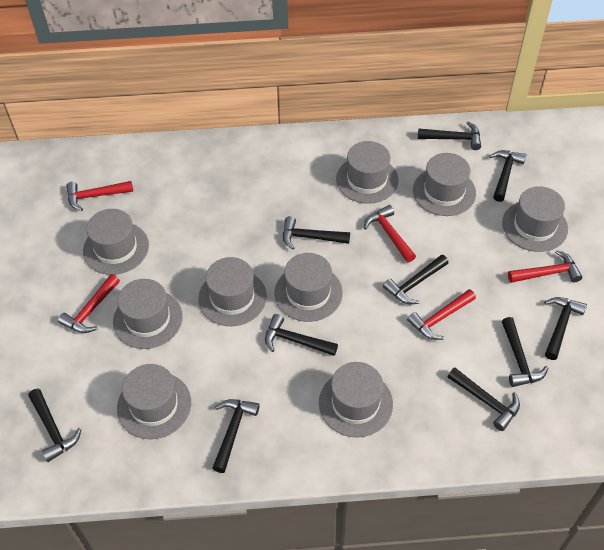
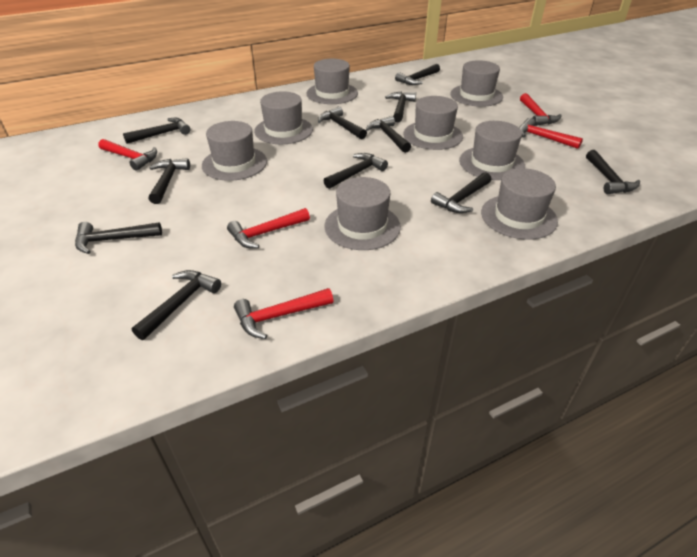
black hammer: [28,389,81,462] [212,399,260,473] [265,314,338,356] [283,216,350,250] [383,254,448,304] [418,122,481,150] [447,367,520,431] [489,150,526,202] [502,317,548,387] [544,297,587,360] = 10 -> [75,222,162,254] [123,118,190,144] [132,270,221,340] [149,158,190,204] [318,106,367,139] [323,153,388,189] [366,116,411,153] [385,92,416,122] [395,64,440,85] [431,172,491,213] [586,150,640,194] = 11
grey hat: [83,209,149,275] [113,279,183,349] [117,364,191,439] [198,257,267,326] [274,253,343,322] [319,362,393,438] [336,141,398,204] [413,153,476,216] [502,186,568,252] = 9 -> [202,121,267,181] [254,91,313,144] [306,59,358,104] [324,177,401,250] [403,96,463,150] [450,60,503,107] [459,121,525,180] [481,168,558,240] = 8

